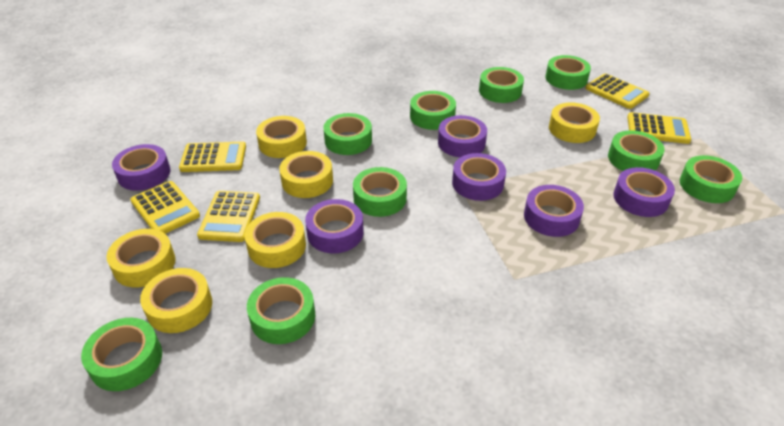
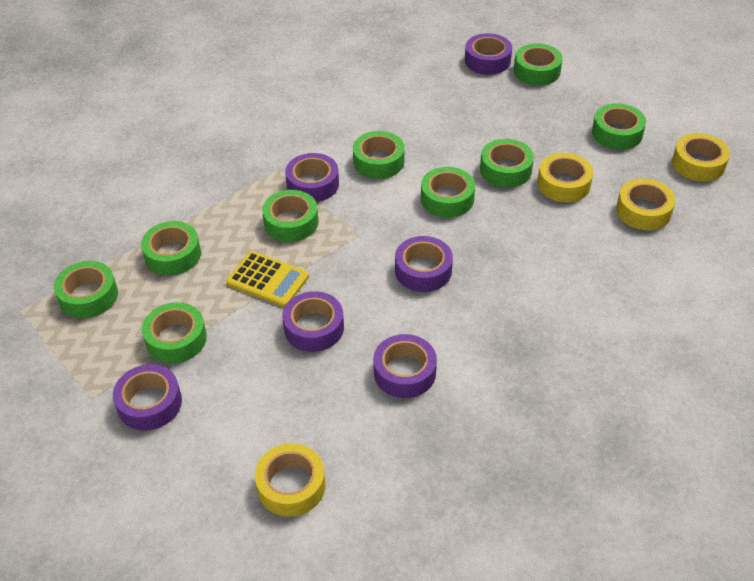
yellow calculator: [130,181,200,234] [179,142,246,172] [197,191,260,242] [585,73,649,109] [627,112,691,144] = 5 -> [226,251,309,307] = 1
yellow tape: [106,229,176,287] [140,268,212,333] [244,212,306,268] [256,116,307,158] [279,151,333,198] [549,102,600,143] = 6 -> [255,443,326,517] [537,153,593,203] [616,179,676,230] [672,133,730,182] = 4

